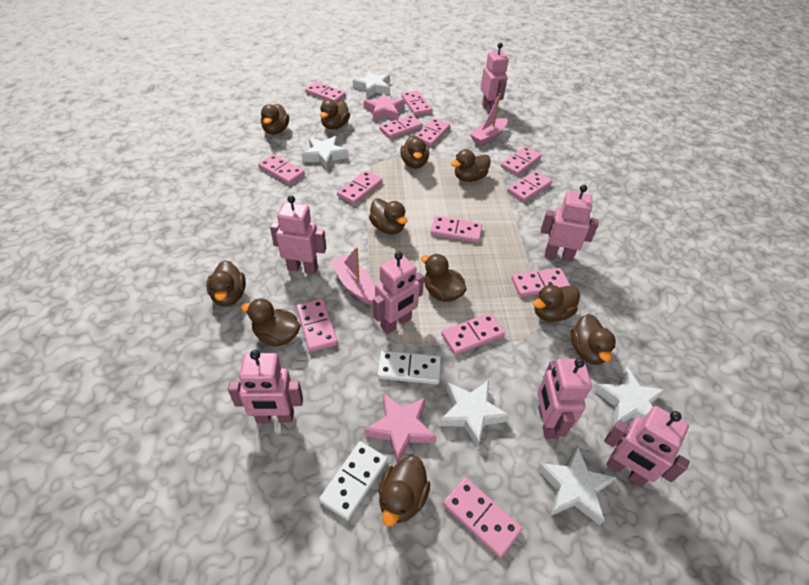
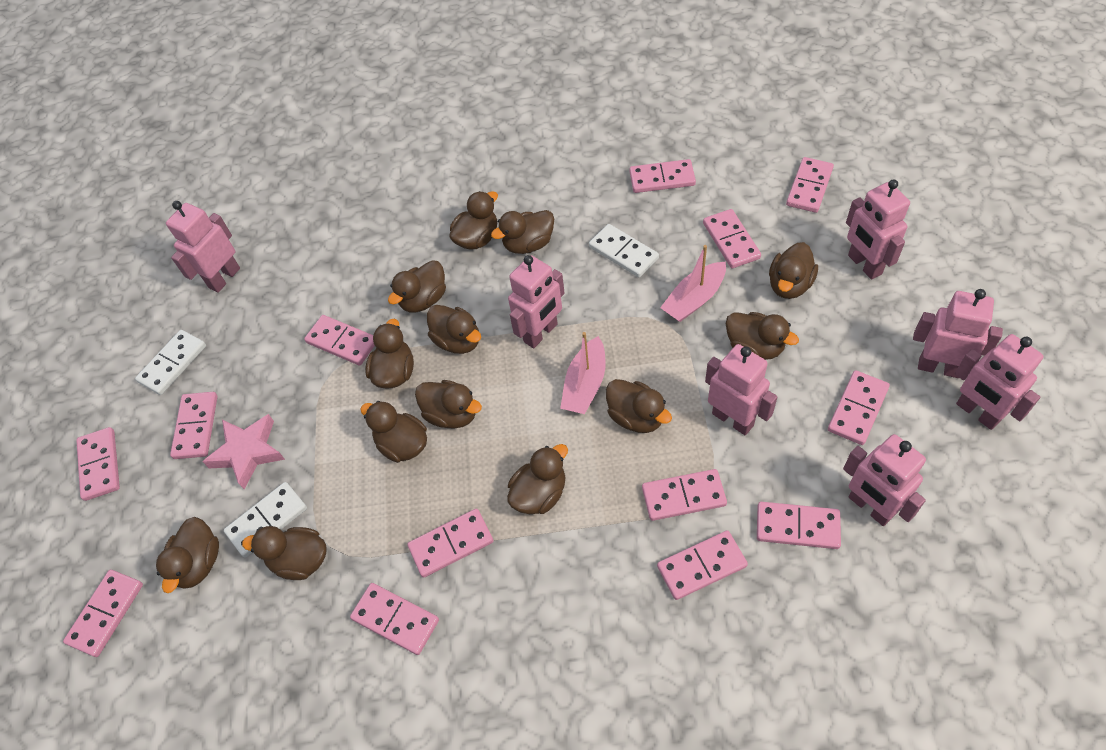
brown duck: [206,260,246,307] [241,298,300,347] [261,104,289,135] [320,100,350,130] [369,198,407,234] [378,456,430,526] [400,135,429,169] [421,254,467,302] [451,149,491,182] [533,285,580,322] [571,314,616,365] = 11 -> [156,517,219,593] [242,526,327,580] [361,401,427,463] [365,319,414,389] [388,260,446,312] [415,380,482,429] [427,305,481,354] [450,191,498,250] [491,210,554,254] [507,444,568,514] [606,379,672,433] [725,312,799,360] [769,242,818,299] = 13
pink star: [364,93,405,121] [364,393,437,463] = 2 -> [202,414,285,489] = 1
white domino: [319,441,388,520] [377,350,441,384] = 2 -> [135,330,206,395] [224,482,307,557] [589,224,659,277] = 3
white star: [302,136,349,170] [353,71,390,98] [439,380,510,448] [537,445,616,525] [594,367,665,427] = 5 -> none = 0

